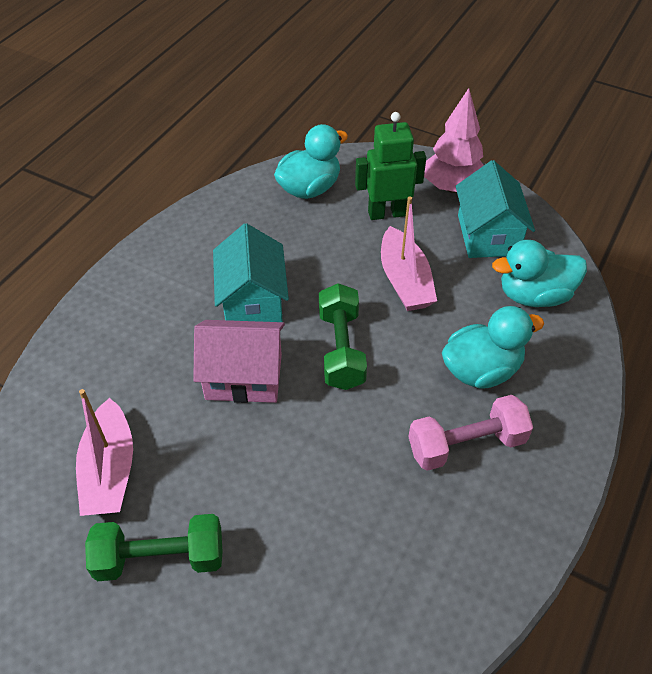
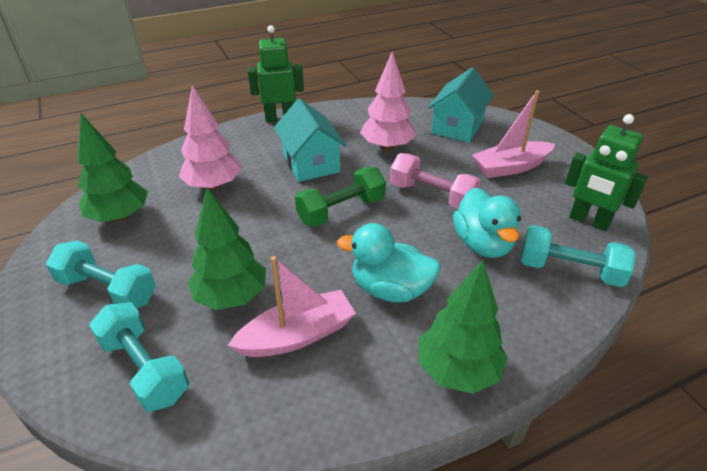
green dumbbell: [85,514,223,581] [319,283,367,390] = 2 -> [295,167,386,227] = 1
green robot: [355,112,426,220] = 1 -> [248,25,304,122] [565,114,648,231] = 2
green tree: none = 0 -> [78,113,148,222] [188,188,266,310] [419,260,507,394] = 3
pink house: [193,320,285,403] = 1 -> none = 0
pink tree: [424,88,484,193] = 1 -> [179,85,242,191] [360,52,416,151] = 2
turquoise duck: [274,124,348,199] [442,306,544,389] [492,240,587,307] = 3 -> [337,223,441,303] [453,187,521,258] = 2
turquoise dumbbell: none = 0 -> [46,241,156,309] [89,302,189,412] [521,225,636,287] = 3

